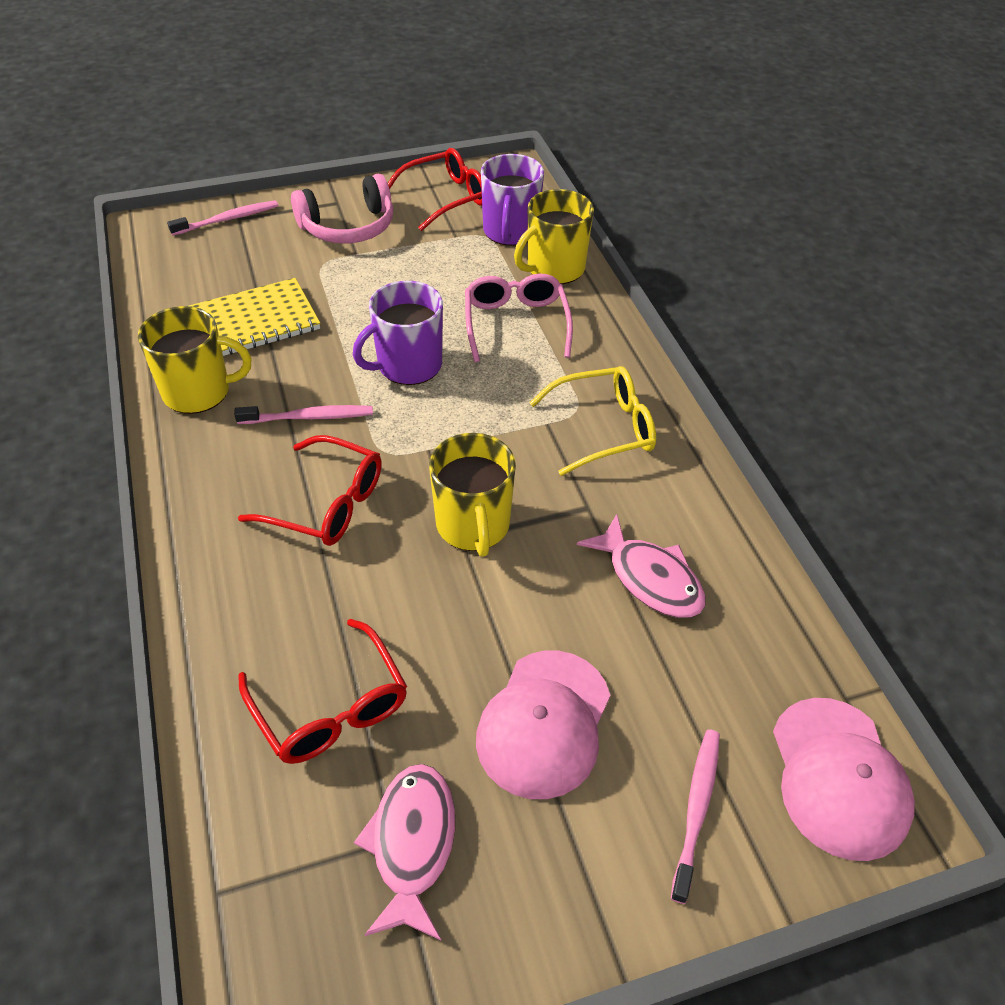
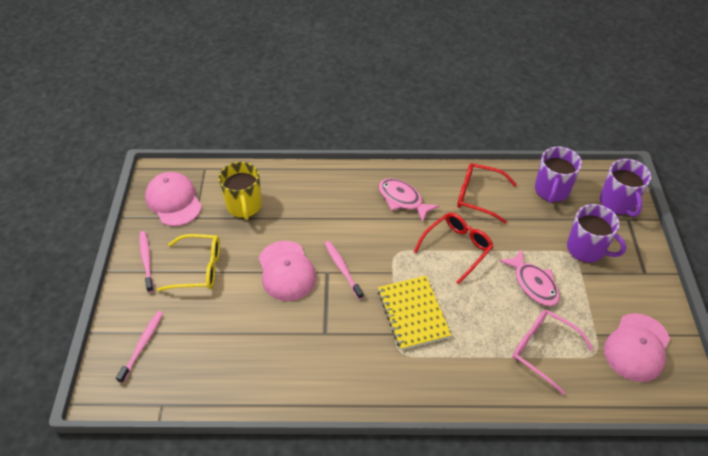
pink cap: [476,651,610,799] [773,698,915,861] = 2 -> [145,172,202,226] [259,241,316,301] [604,313,670,382] = 3
pink headphones: [291,174,394,243] = 1 -> none = 0
purple mug: [353,281,443,385] [481,154,544,246] = 2 -> [535,147,582,203] [567,204,627,263] [600,159,651,217] = 3
red glasses: [238,435,382,546] [238,619,407,764] [388,148,482,231] = 3 -> [414,213,494,285] [457,163,517,223] = 2
yellow mug: [138,306,251,414] [429,433,516,557] [514,189,594,284] = 3 -> [219,162,262,220] = 1

